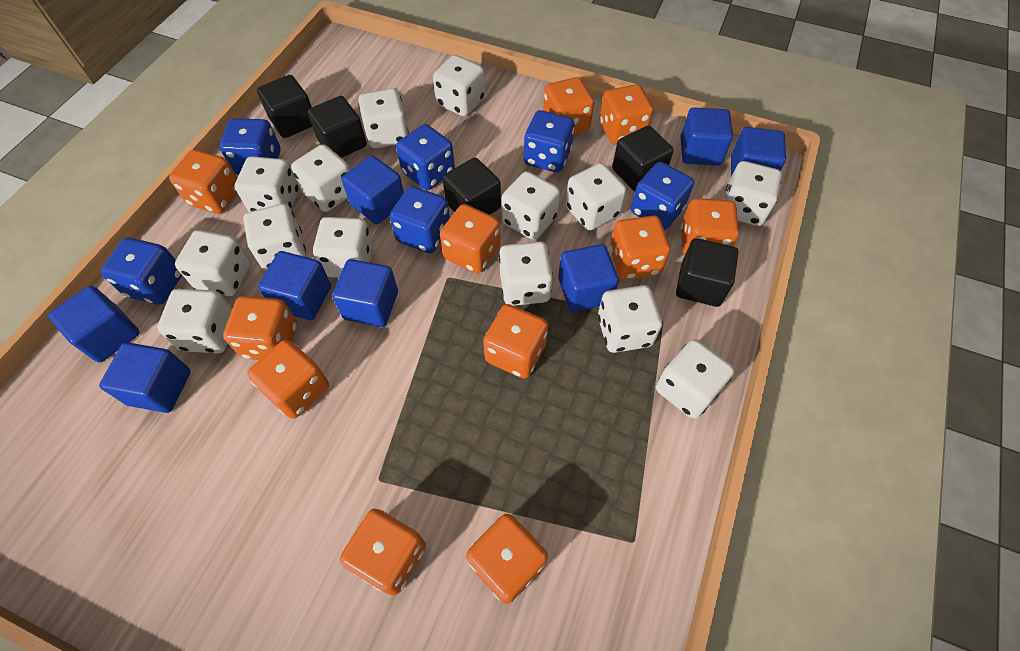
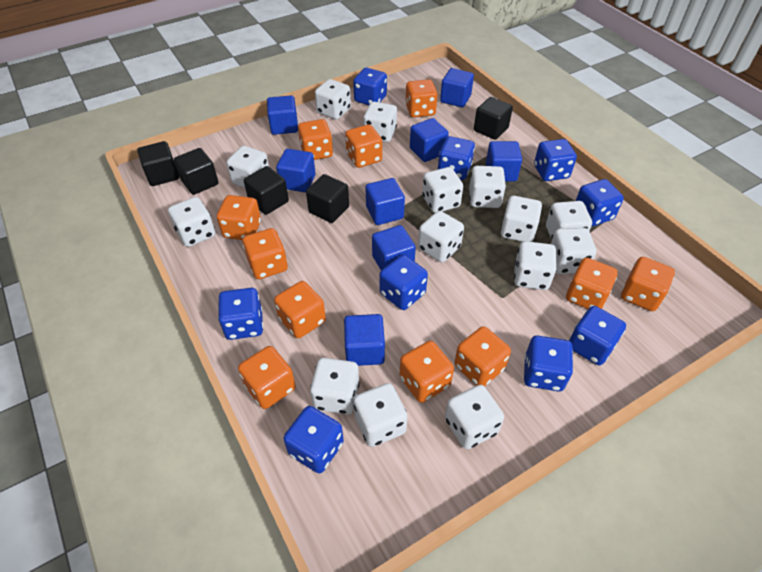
blue dice: [100,237,182,305] [219,118,281,175] [390,186,450,253] [396,124,455,190] [524,110,574,173] [631,162,694,230] = 6 -> [218,288,263,340] [283,406,344,473] [353,68,387,105] [380,255,428,310] [438,136,475,180] [524,335,573,391] [534,139,577,181] [569,306,626,365] [576,179,624,226] = 9

